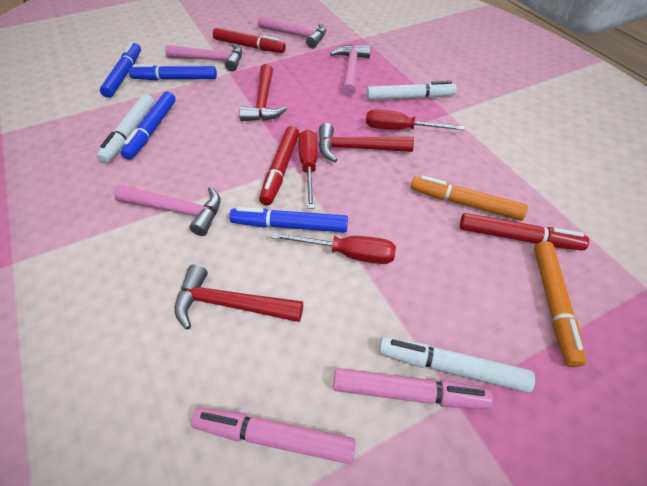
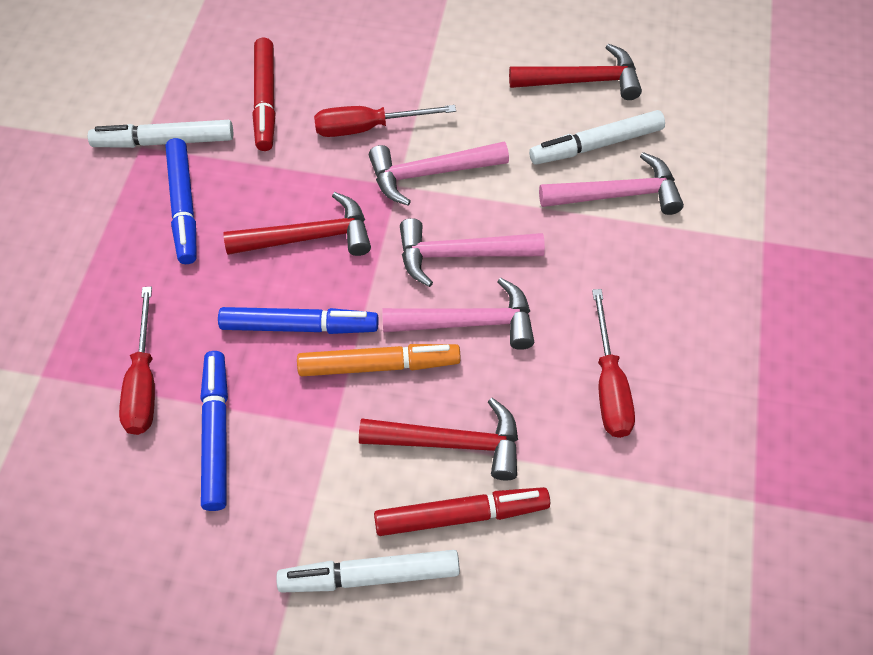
blue marker: [100,42,141,98] [120,92,176,160] [129,64,217,80] [229,207,348,232] = 4 -> [165,138,197,264] [200,351,228,511] [218,307,378,334] = 3
orange marker: [411,175,528,221] [534,241,586,367] = 2 -> [297,344,461,376] = 1
pink marker: [191,407,356,464] [333,368,493,409] = 2 -> none = 0
red marker: [213,28,286,53] [259,126,299,205] [460,213,589,251] = 3 -> [253,37,276,151] [374,487,550,536] = 2

